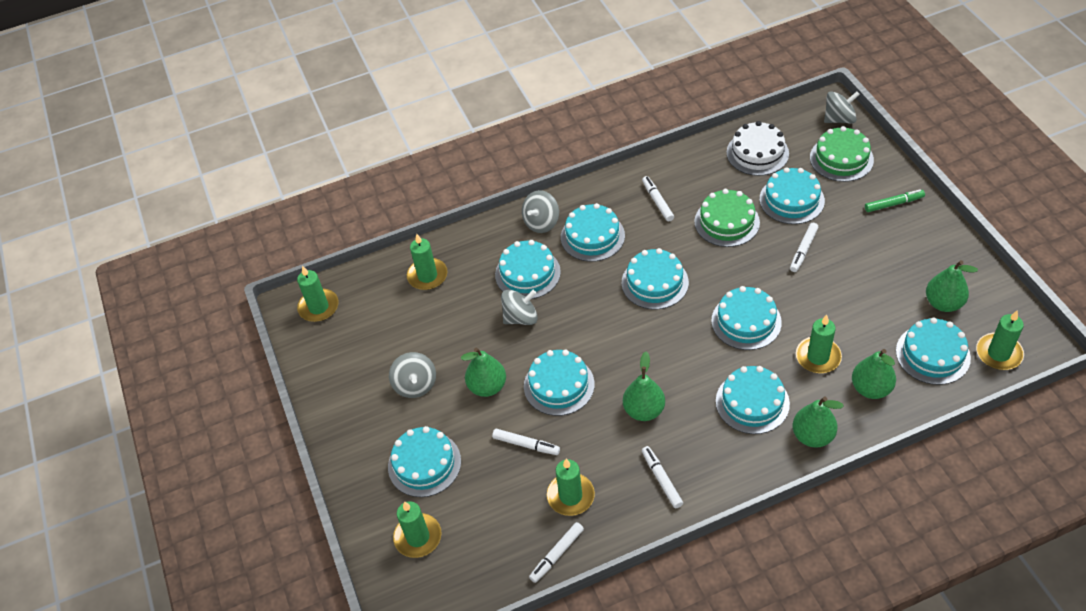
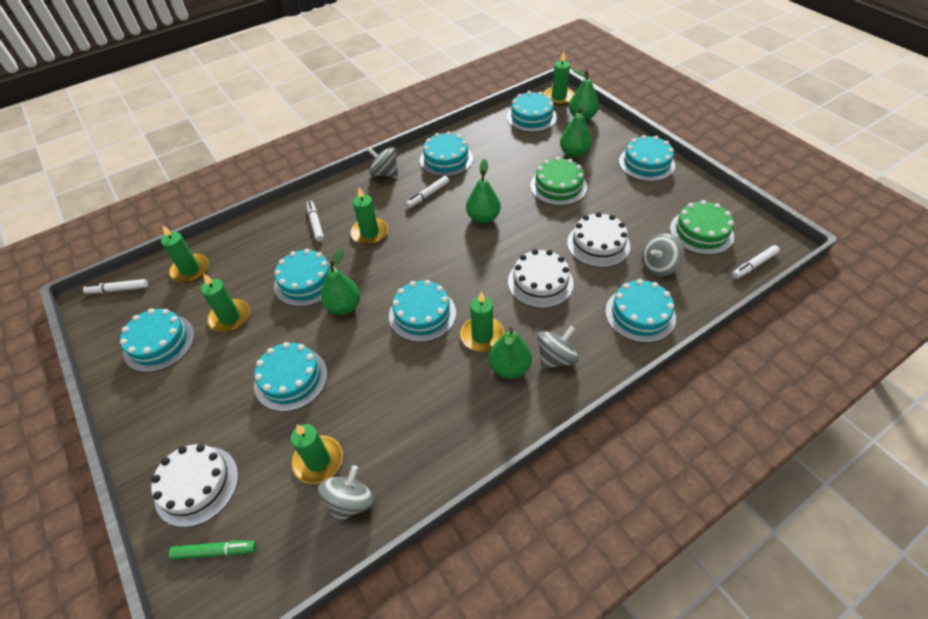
turquoise cake: [388,426,461,497] [495,240,561,299] [524,350,595,416] [561,203,625,262] [622,248,689,309] [711,286,782,350] [716,366,790,434] [760,167,825,224] [896,317,971,385] = 9 -> [120,308,195,372] [254,342,327,412] [274,249,336,307] [389,280,456,342] [420,132,473,177] [507,91,557,132] [605,279,676,343] [619,135,675,182] = 8
white cake: [727,121,789,176] = 1 -> [151,444,238,527] [508,249,574,308] [567,212,630,268] = 3
white marker: [492,429,560,455] [529,522,584,583] [642,176,674,221] [642,446,683,508] [790,223,819,272] = 5 -> [83,279,148,294] [307,201,324,242] [406,176,449,208] [732,245,780,279] = 4

